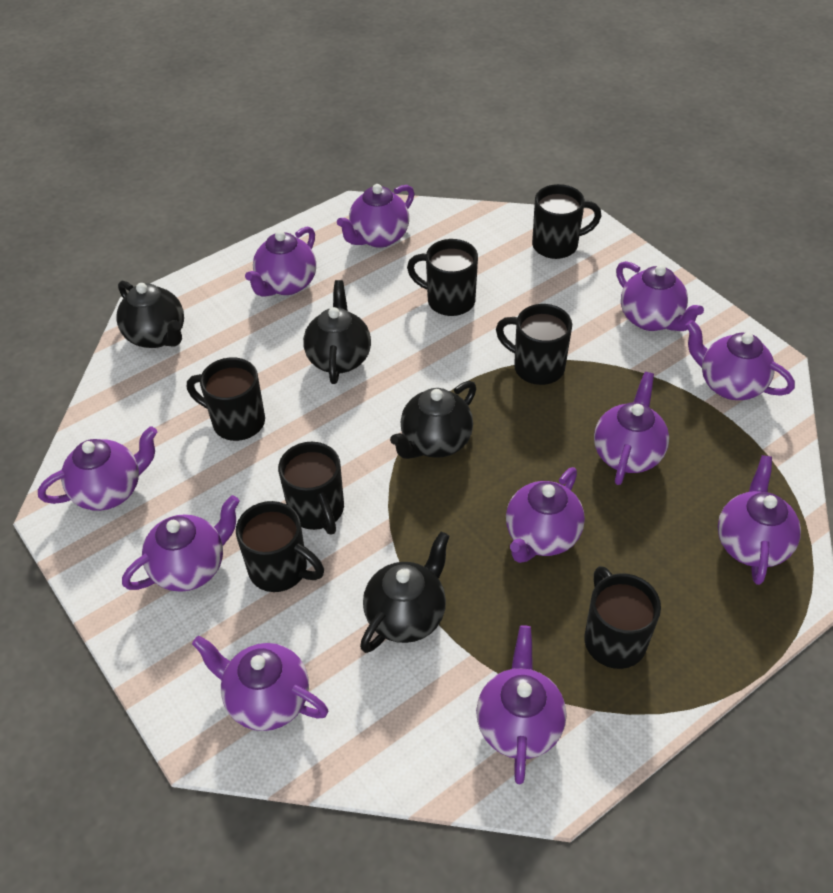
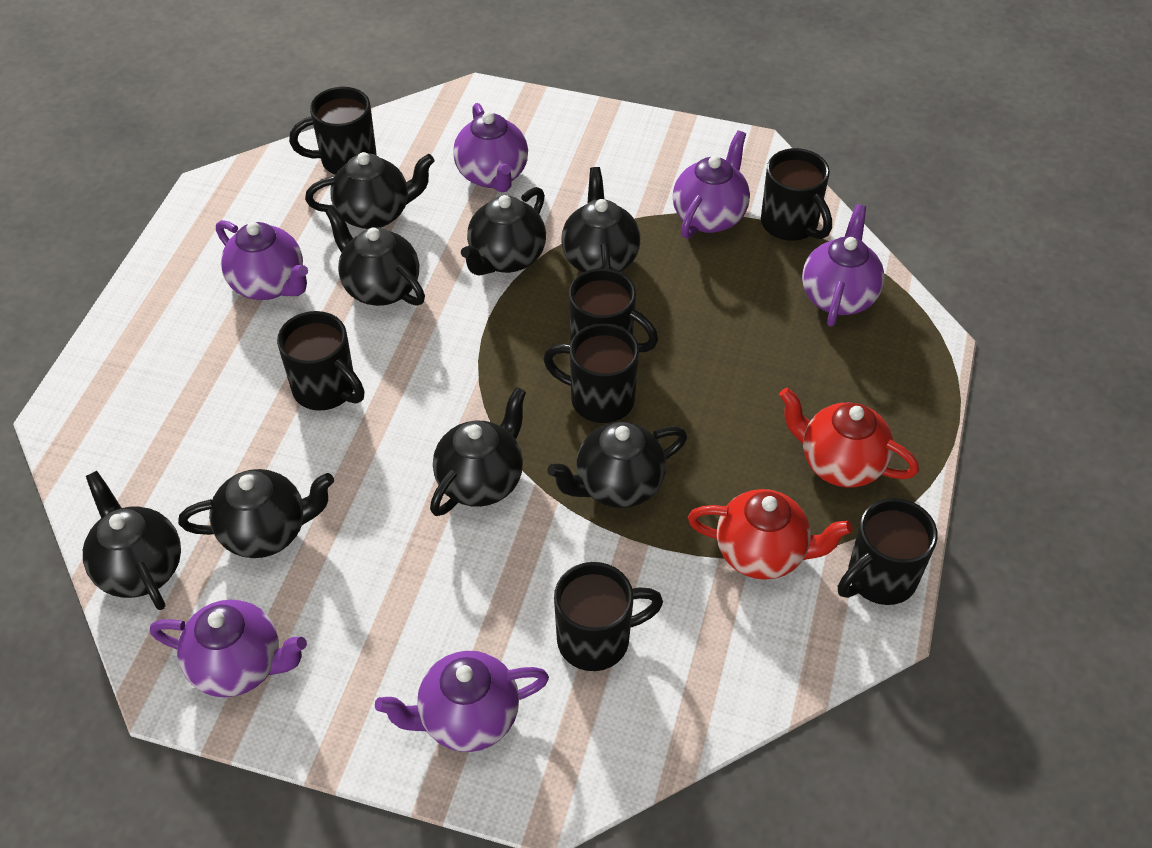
black teapot: [117,281,184,348] [303,280,371,384] [360,532,450,653] [390,381,476,459] = 4 -> [83,471,181,610] [178,469,334,558] [305,152,435,229] [326,207,425,306] [430,387,526,516] [461,187,546,275] [547,422,687,508] [561,167,640,272] = 8
purple teapot: [38,426,157,511] [122,495,239,592] [192,635,328,731] [245,226,316,297] [337,184,414,248] [476,625,566,784] [506,467,585,563] [594,372,669,485] [616,261,704,331] [686,320,795,400] [718,455,801,585] = 11 -> [150,600,307,697] [216,220,308,300] [375,651,549,752] [453,103,528,193] [673,130,750,239] [802,204,885,327] = 6
red teapot: none = 0 -> [688,489,853,580] [779,388,919,488] = 2

